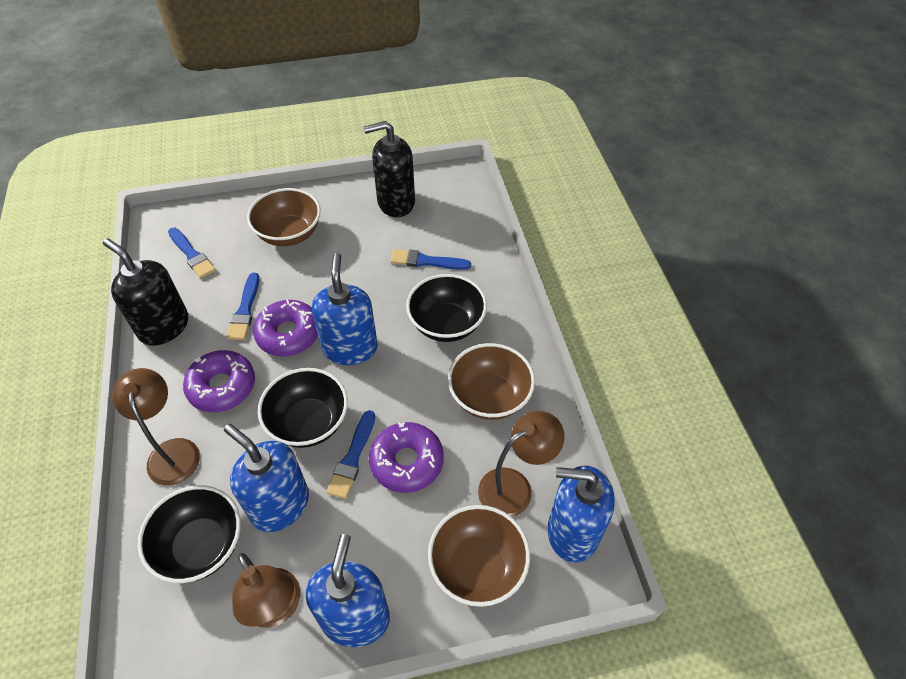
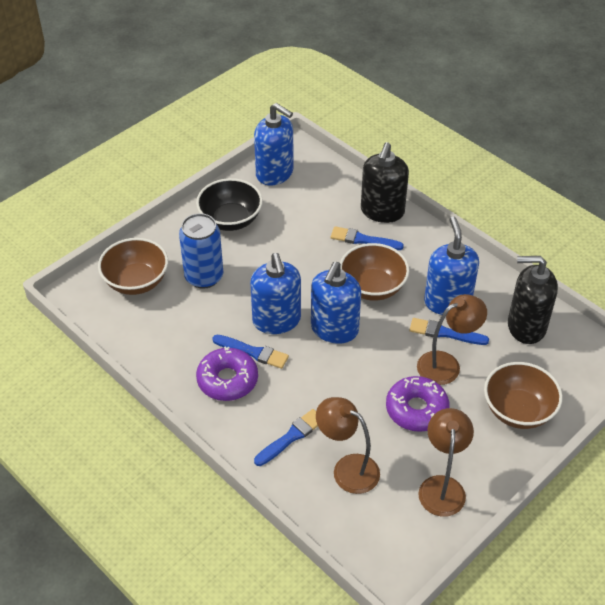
black bowl: [138,485,241,583] [258,368,348,448] [406,274,487,342] = 3 -> [196,178,263,231] = 1
blue can: none = 0 -> [179,213,223,289] = 1
purple donut: [183,350,255,412] [253,299,318,356] [369,422,444,493] = 3 -> [196,346,258,401] [386,376,449,432] = 2

